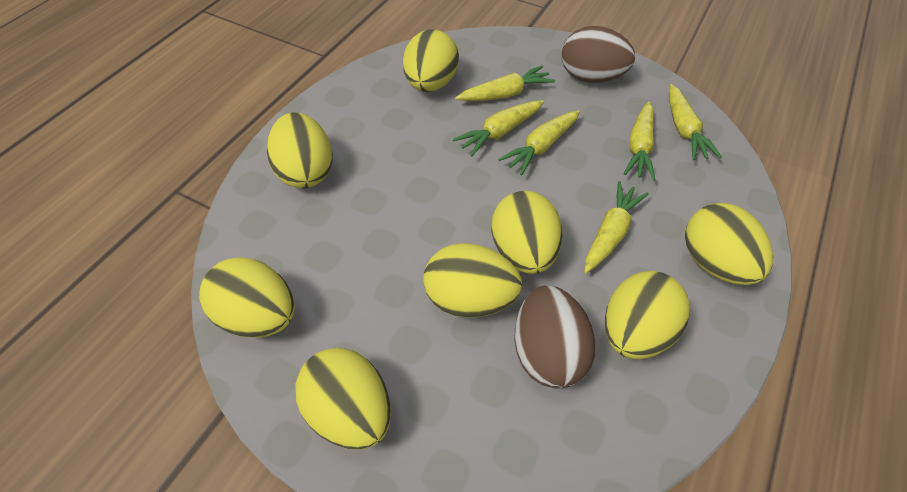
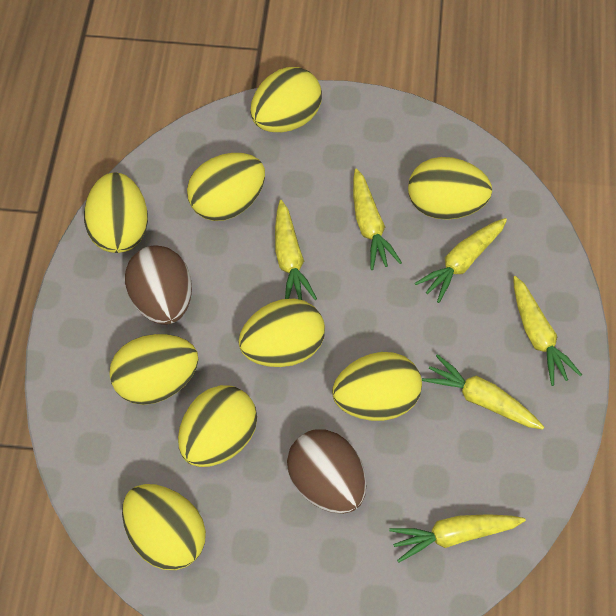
yellow egg: [199,257,295,337] [267,112,333,189] [296,348,391,450] [403,30,459,92] [423,243,522,318] [491,191,562,274] [605,271,690,359] [685,203,773,285] = 8 -> [84,172,148,253] [109,334,199,405] [122,484,206,570] [178,385,257,467] [187,153,265,221] [238,299,325,367] [250,67,322,132] [332,352,422,421] [408,157,492,220] = 9

